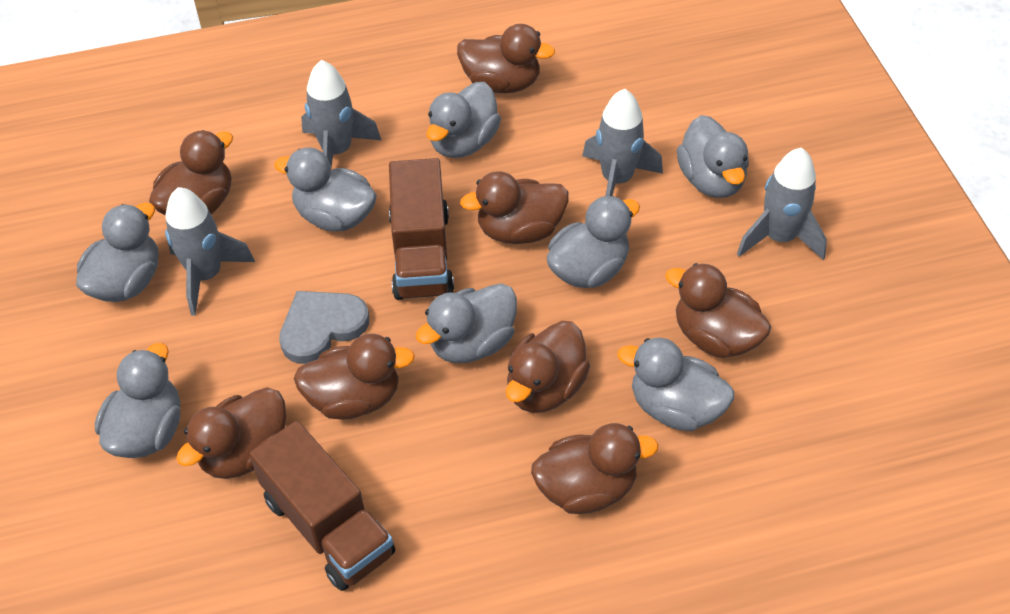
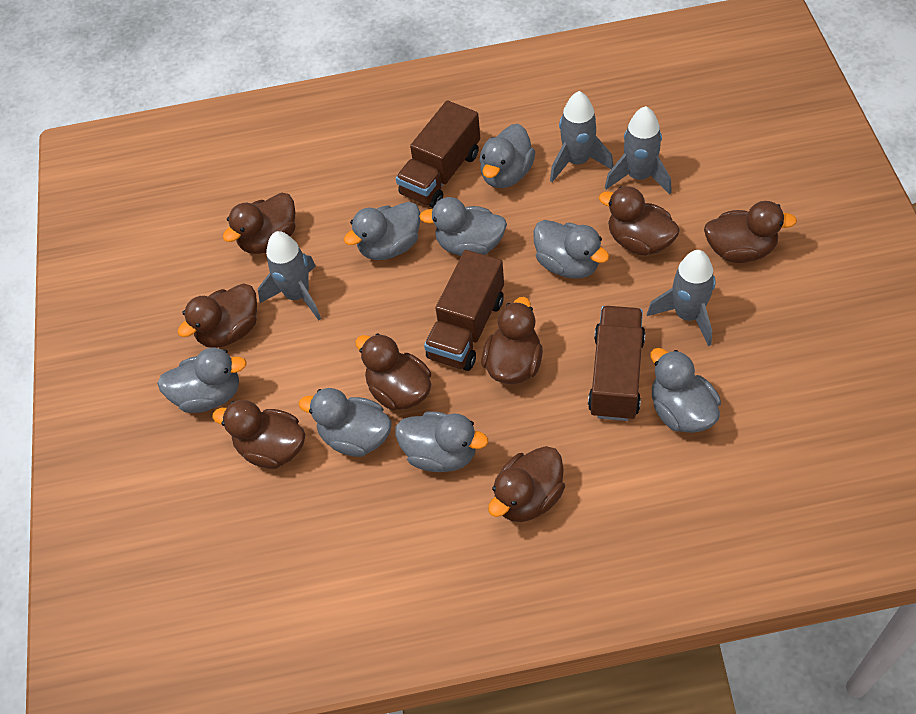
brown truck: [249,421,395,591] [389,158,454,300] = 2 -> [396,100,480,208] [424,250,504,371] [588,306,645,421] = 3
grey heart: [279,291,369,364] = 1 -> none = 0

